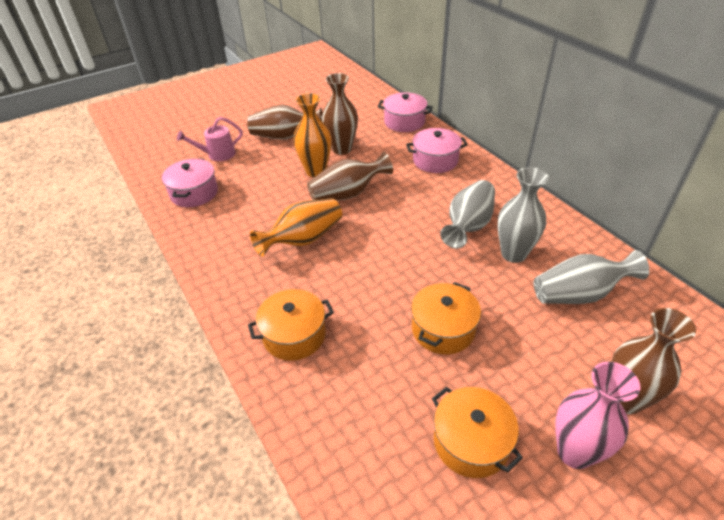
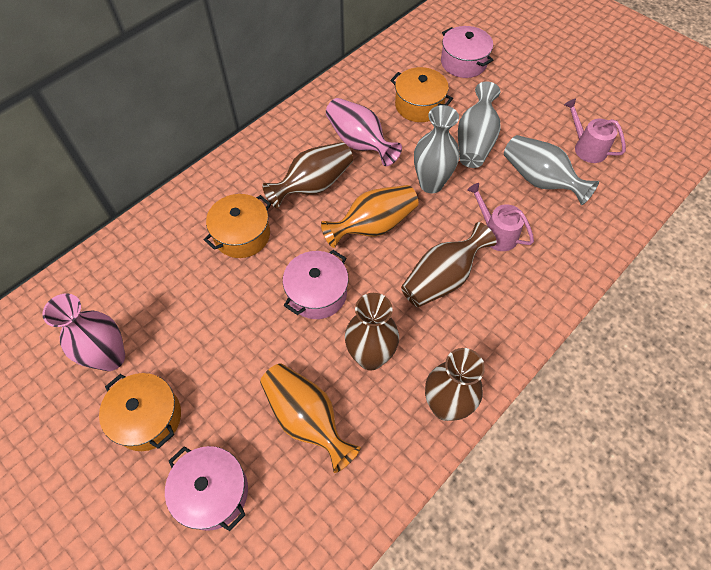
pink vase: [555,362,640,469] = 1 -> [43,294,125,371] [326,98,402,166] = 2
pink watering can: [177,117,243,161] = 1 -> [467,183,534,251] [564,99,626,163] = 2

